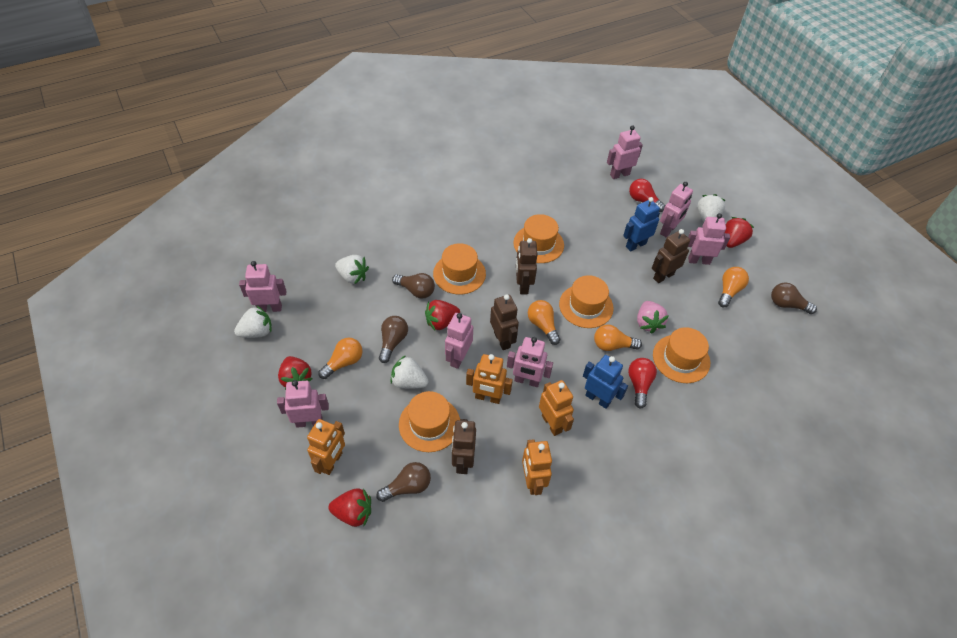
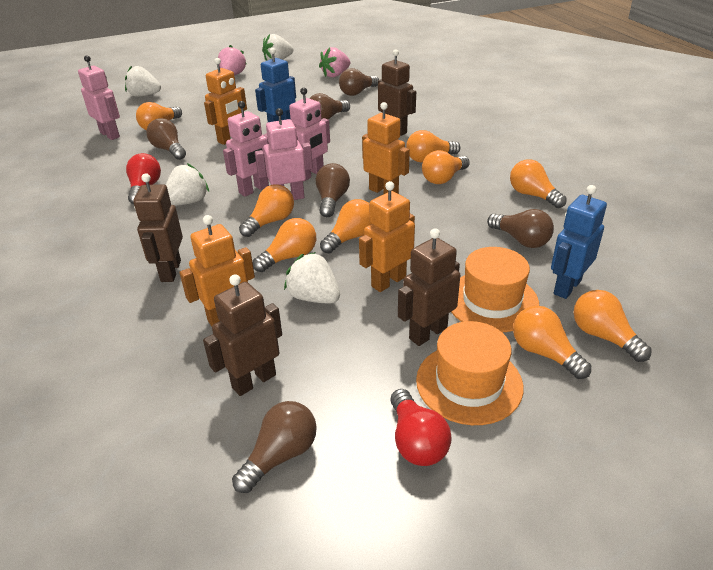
brown light bulb: [376,462,431,502] [379,316,408,363] [392,273,435,299] [771,282,817,314] = 4 -> [146,118,186,160] [232,401,317,493] [309,93,350,120] [316,163,350,217] [339,68,379,96] [487,209,554,248] = 6
orange hat: [399,391,460,452] [433,243,486,295] [513,214,564,263] [559,275,614,328] [653,327,710,383] = 5 -> [416,321,524,425] [451,247,539,332] = 2
orange light bulb: [318,337,362,379] [528,300,560,345] [594,324,642,351] [718,267,749,307] = 4 -> [136,102,182,130] [239,184,294,237] [253,218,316,272] [320,199,371,254] [406,130,461,163] [422,150,470,184] [510,159,567,208] [513,306,591,379] [574,290,652,362] = 9
pink robot: [239,261,287,312] [277,380,329,428] [445,313,473,369] [507,337,553,387] [607,125,643,179] [660,182,693,237] [688,213,730,265] = 7 -> [78,55,120,140] [223,101,269,197] [255,108,313,200] [289,87,330,181] = 4
pink strawberry: [637,301,668,334] = 1 -> [218,45,246,76] [319,47,350,77] = 2
red strawberry: [278,356,312,390] [328,488,371,527] [425,300,460,330] [725,217,754,248] = 4 -> none = 0

